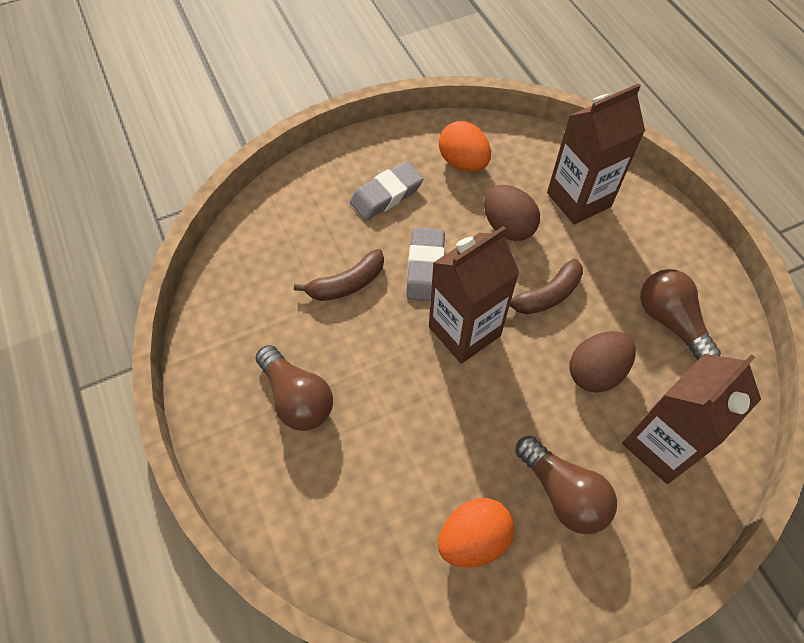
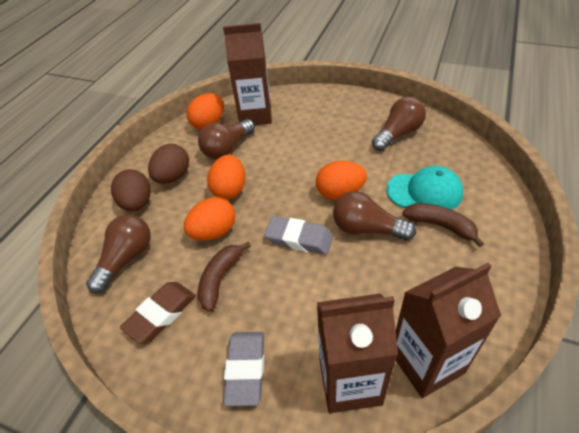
brown eraser: none = 0 -> [120,282,196,344] = 1
brown light bulb: [256,345,333,431] [515,436,617,534] [640,269,721,361] = 3 -> [86,215,151,293] [198,119,255,159] [333,191,416,240] [372,97,426,151] = 4
orange egg: [438,498,515,568] [439,121,491,172] = 2 -> [184,197,236,240] [187,93,224,130] [207,155,245,200] [316,161,367,200] = 4
turquoise cap: none = 0 -> [386,166,463,210] = 1

